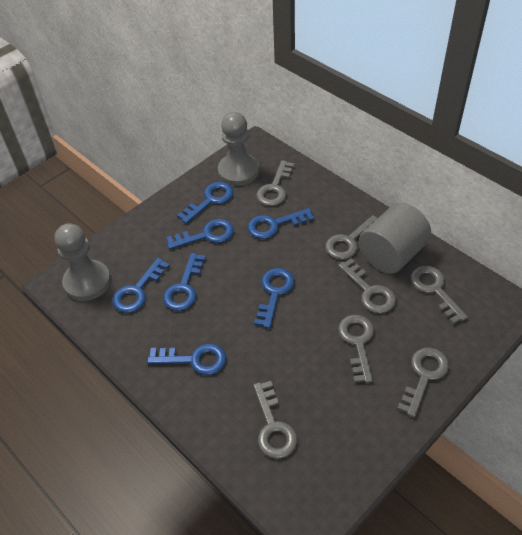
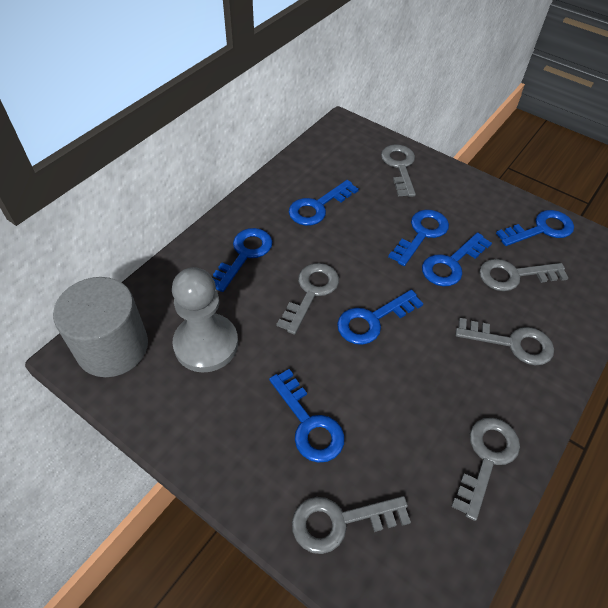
grey key: [253,381,297,459] [256,160,295,206] [325,215,378,260] [338,258,396,313] [338,315,374,383] [397,347,449,417] [411,266,468,324] = 7 -> [277,263,339,335] [292,496,411,554] [381,144,416,197] [451,418,520,521] [456,318,554,366] [479,259,569,291] = 6
grey pawn: [54,223,111,301] [218,112,259,186] = 2 -> [172,267,238,372] = 1

